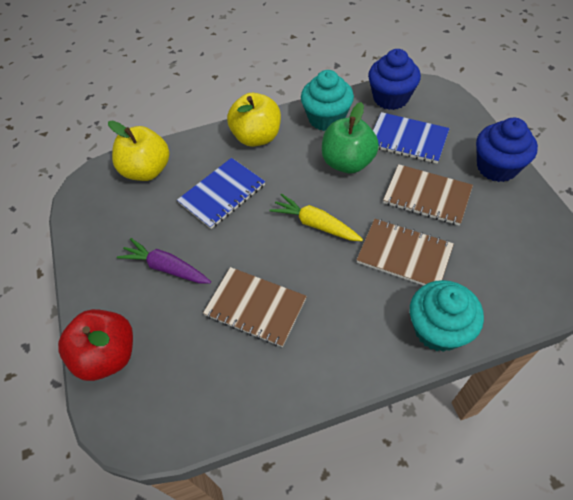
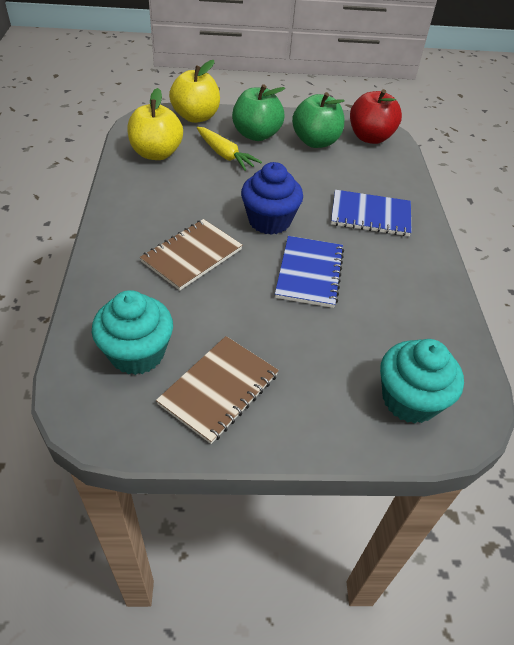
blue cupcake: [368,49,421,110] [476,117,538,182] = 2 -> [241,162,303,235] = 1
brown notebook: [203,267,307,347] [357,219,454,285] [383,164,473,226] = 3 -> [140,219,243,291] [156,336,279,444] = 2
green apple: [322,102,379,173] = 1 -> [232,84,285,141] [292,92,345,148] = 2
purple carrot: [117,238,211,284] = 1 -> none = 0

